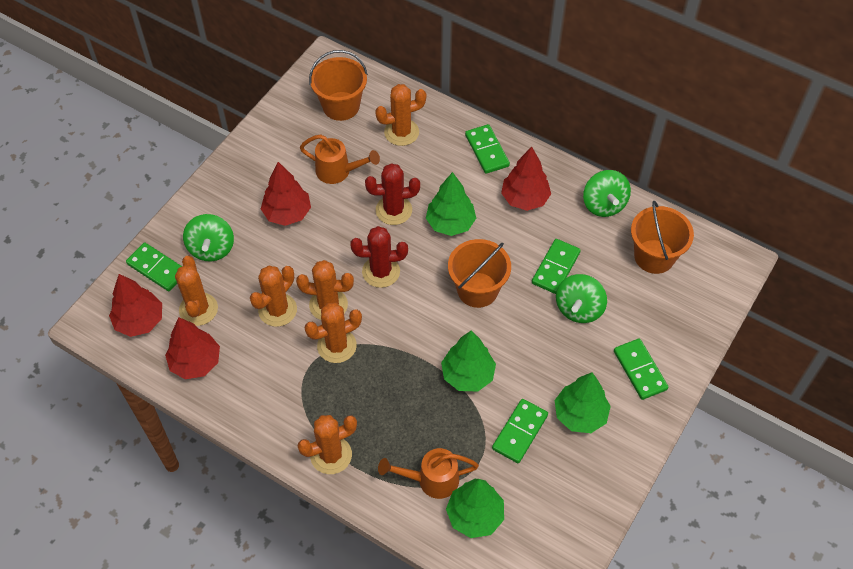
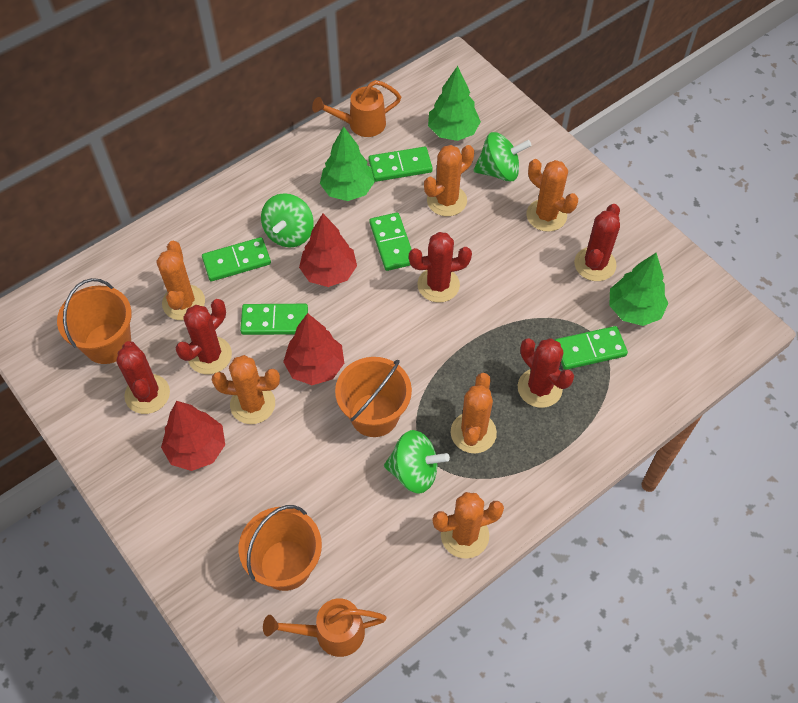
green tree: [426,172,476,236] [441,331,496,391] [446,479,504,538] [555,372,611,433] = 4 -> [320,126,375,201] [428,66,481,141] [609,253,668,326] = 3
red cactus: [350,226,408,288] [365,163,420,225] = 2 -> [116,341,170,414] [175,299,232,374] [409,232,472,303] [518,338,574,408] [574,204,620,281] = 5
red tree: [109,274,162,337] [165,317,220,379] [261,162,311,226] [501,147,551,211] = 4 -> [161,401,225,471] [283,313,344,385] [299,214,357,287] = 3

